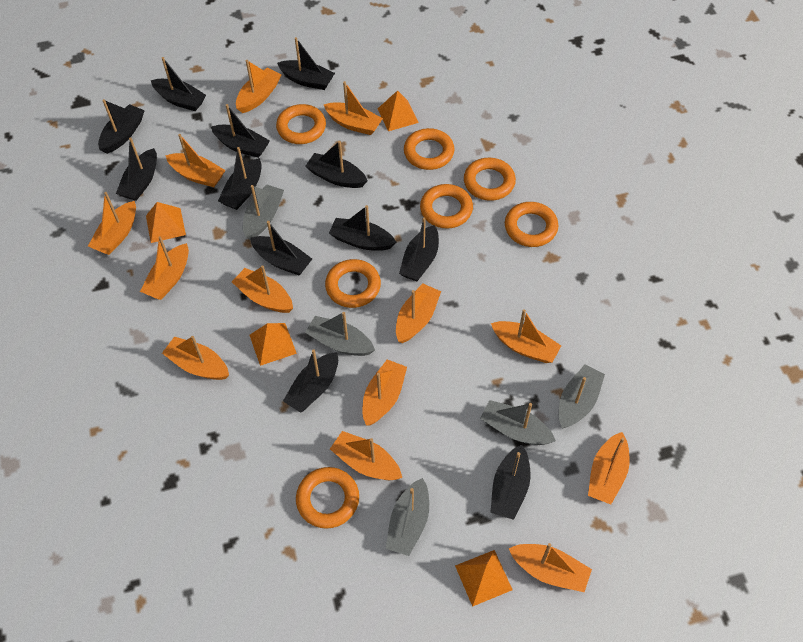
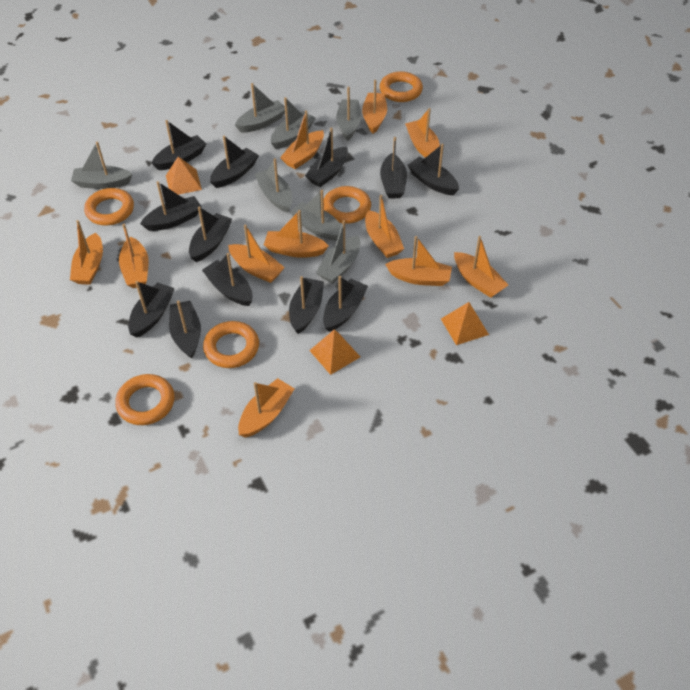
grey boat: [243,184,284,239] [305,312,375,356] [386,478,429,556] [480,400,556,445] [559,365,605,428] = 5 -> [71,141,133,189] [235,83,285,133] [255,158,292,213] [271,97,315,149] [290,190,342,241] [316,220,360,283] [336,87,361,141] = 7
orange boat: [88,192,136,255] [140,236,189,300] [162,336,229,380] [165,134,225,187] [232,266,293,313] [236,60,282,113] [323,81,383,135] [330,431,402,480] [362,359,407,426] [396,283,441,343] [491,309,561,363] [508,543,592,592] [588,432,630,504] = 13 -> [70,220,103,285] [119,224,149,288] [228,225,285,283] [238,378,295,438] [264,210,328,258] [280,110,324,169] [362,80,387,134] [365,195,404,258] [385,236,452,286] [405,108,440,158] [454,236,508,298] = 11
orange pyramid: [146,202,186,243] [250,323,297,366] [378,90,419,131] [455,550,513,607] = 4 -> [166,157,202,195] [309,329,360,375] [441,302,489,345] = 3
orange ring: [276,104,326,144] [296,467,359,529] [325,259,381,308] [404,128,454,170] [420,184,473,229] [464,158,516,201] [505,202,559,247] = 7 -> [84,188,134,225] [115,374,175,425] [203,321,259,368] [323,186,371,224] [380,71,423,102] = 5

